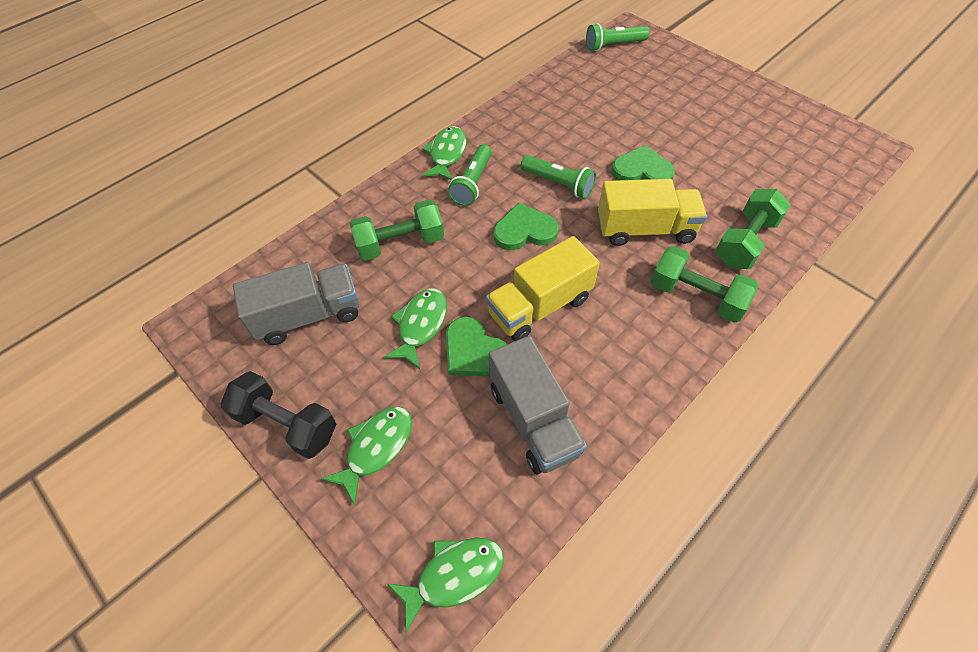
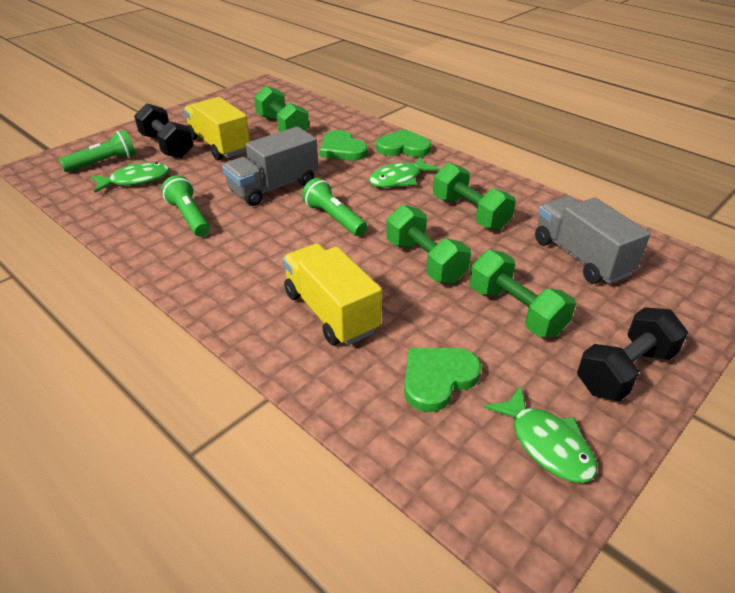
black dumbbell: [220,371,336,459] = 1 -> [134,103,194,158] [577,307,688,402] = 2
green dumbbell: [350,200,444,261] [651,246,758,323] [715,189,791,269] = 3 -> [254,86,309,132] [386,205,471,284] [433,163,516,230] [470,250,576,337] = 4
green fish: [321,407,412,505] [383,288,447,369] [386,538,504,633] [422,126,467,180] = 4 -> [91,162,170,193] [369,157,439,188] [484,386,597,483] = 3

